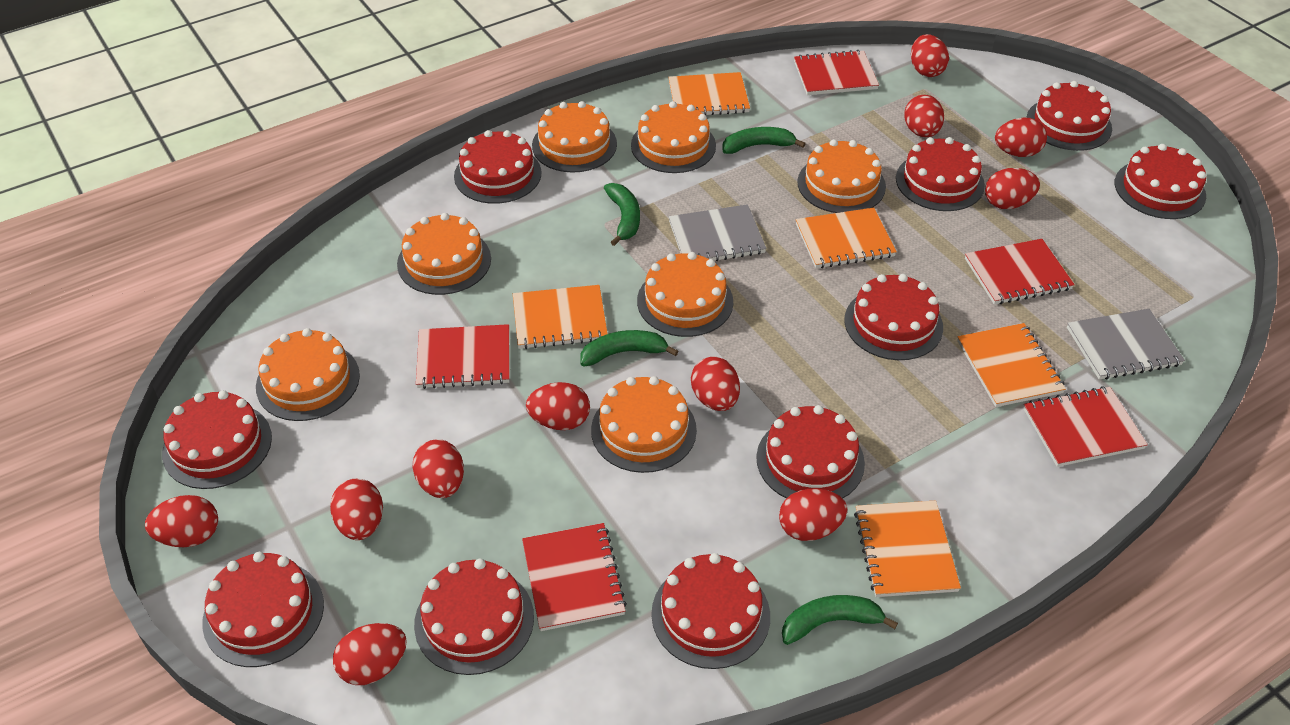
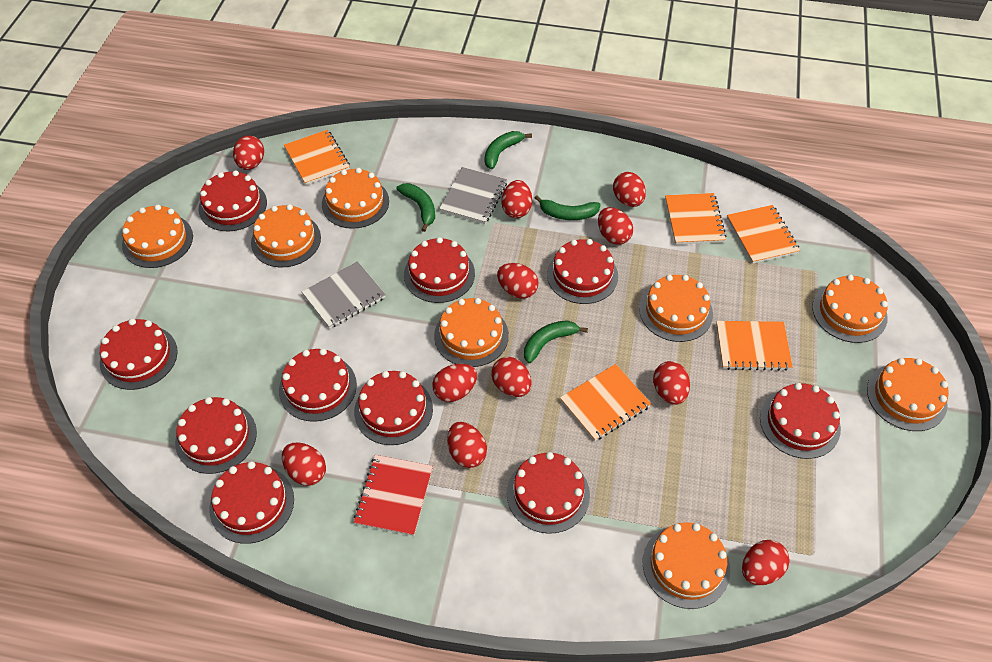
orange cake: [256,328,360,421] [397,213,491,295] [532,101,617,173] [591,376,697,473] [631,101,716,173] [637,252,733,337] [797,139,886,213] = 7 -> [122,205,193,268] [251,204,321,267] [322,168,389,229] [434,298,509,367] [639,275,713,342] [643,522,730,609] [812,274,888,343] [867,358,949,431] = 8
red notebook: [416,324,510,389] [522,523,627,631] [794,50,879,95] [965,239,1075,305] [1023,386,1148,467] = 5 -> [354,455,433,536] = 1

